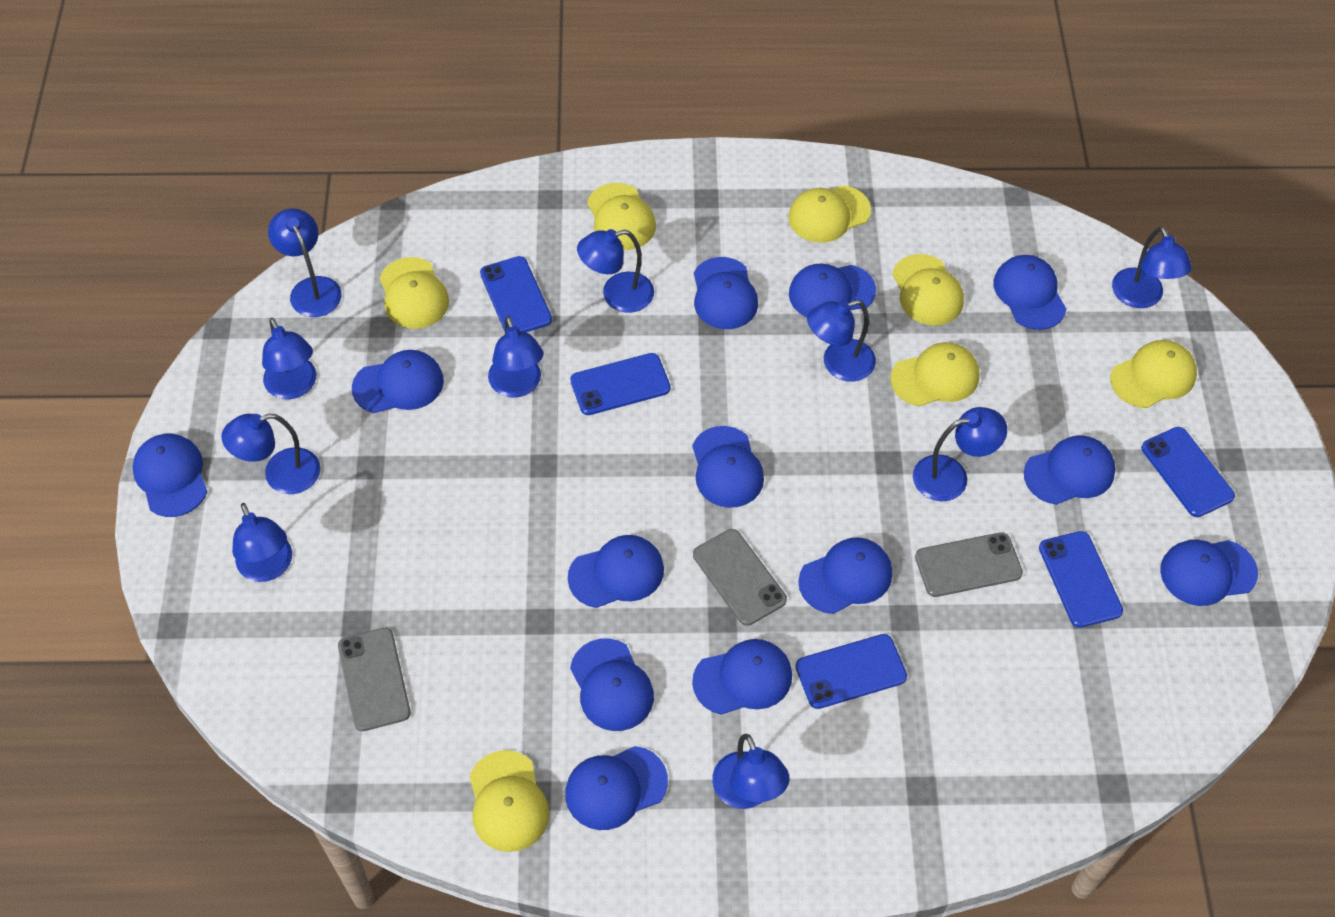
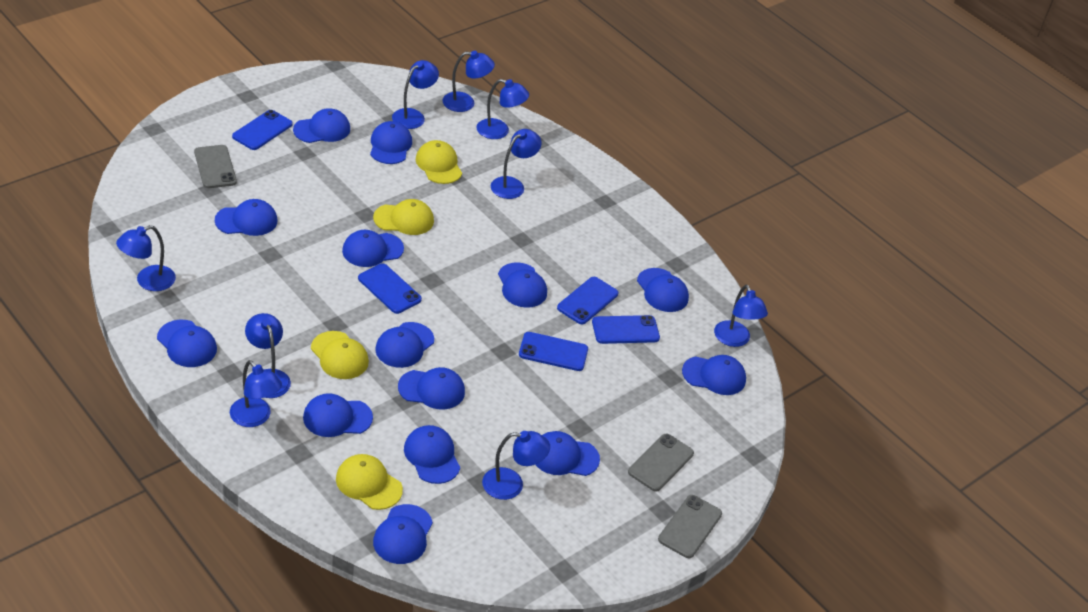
blue cap: [132,434,207,517] [352,350,444,413] [565,746,668,830] [568,535,664,608] [570,638,654,731] [692,426,764,508] [692,639,792,715] [694,257,758,329] [789,264,876,317] [798,537,892,614] [994,255,1067,330] [1024,435,1116,505] [1160,540,1258,606] = 13 -> [157,320,217,367] [215,199,277,236] [293,108,350,143] [303,393,373,437] [342,230,404,267] [370,121,412,164] [373,504,433,564] [375,322,434,368] [398,367,465,410] [404,425,460,484] [498,262,547,308] [535,431,600,476] [637,268,689,312] [682,355,746,395] = 14
blue lamp: [221,414,320,494] [232,503,292,582] [262,318,316,399] [268,208,342,317] [488,316,544,398] [577,229,654,313] [712,734,790,809] [807,300,876,382] [913,407,1007,501] [1112,226,1192,308] = 10 -> [116,225,176,291] [230,360,282,427] [245,313,291,398] [392,60,439,129] [442,51,495,112] [476,79,529,139] [482,431,550,500] [491,129,542,199] [714,285,768,347] = 9
yellow cap: [379,257,449,329] [469,750,549,852] [587,183,656,250] [788,185,871,243] [891,342,979,406] [892,254,964,326] [1110,340,1197,408] = 7 -> [311,331,369,379] [336,454,403,510] [373,199,434,235] [416,140,462,184] = 4

